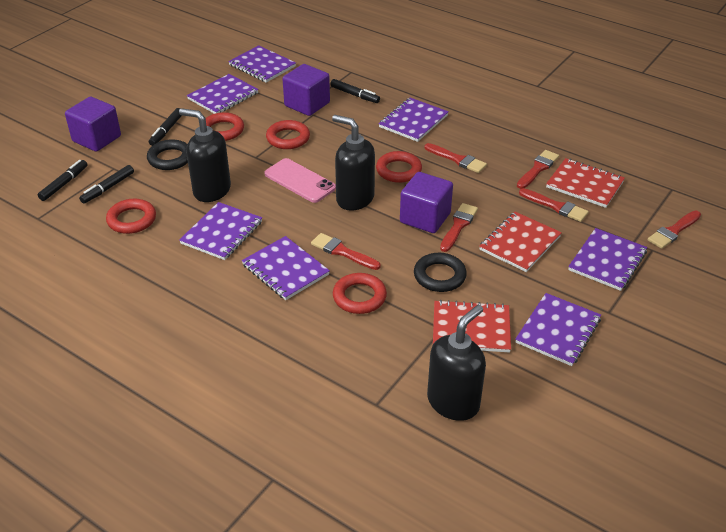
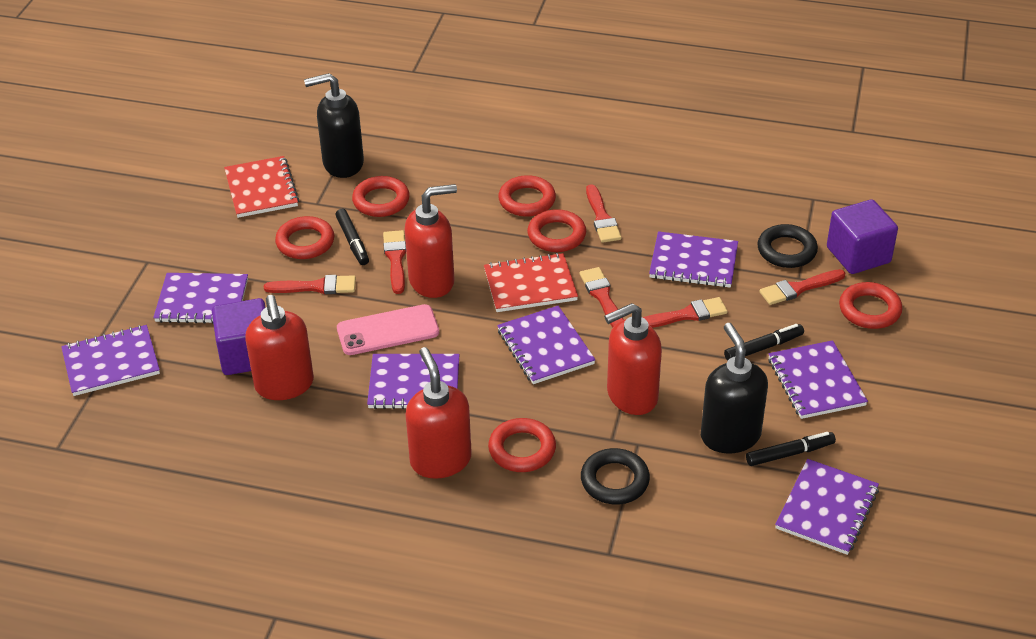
black marker: [38,160,87,201] [79,165,134,203] [149,108,182,146] [330,79,380,103] = 4 -> [336,209,369,265] [724,324,804,361] [746,432,836,466] = 3
black soap dispenser: [179,108,231,202] [332,115,375,211] [427,305,486,421] = 3 -> [304,73,364,178] [701,323,768,453] = 2
purple cube: [65,97,121,152] [283,64,330,116] [400,172,453,233] = 3 -> [212,298,266,375] [827,199,898,274] = 2
red notebook: [433,300,511,352] [479,212,562,272] [546,158,625,208] = 3 -> [224,156,299,218] [484,253,578,312] = 2
red ring: [106,199,156,234] [205,112,244,141] [266,120,310,149] [333,273,387,314] [376,151,422,183] = 5 -> [275,216,334,259] [352,176,410,217] [488,418,556,472] [498,175,556,217] [527,209,586,252] [839,282,903,329] = 6
red soap dispenser: none = 0 -> [245,295,314,400] [405,184,457,298] [405,347,472,479] [604,303,662,415] = 4

